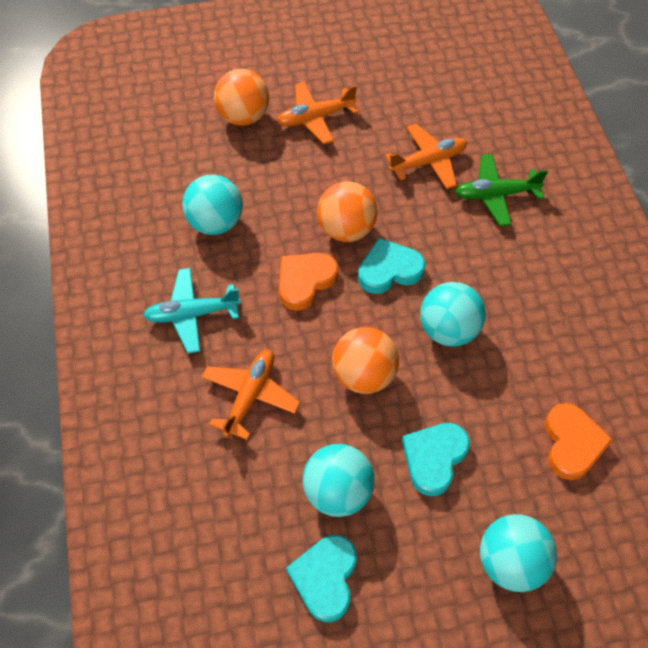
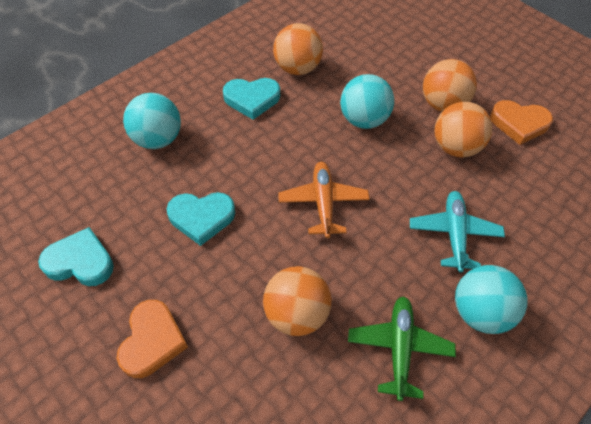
orange ball: [214,69,269,126] [317,181,378,242] [332,327,399,394] = 3 -> [263,266,332,336] [273,23,323,75] [423,59,477,112] [434,102,493,158] = 4
orange plane: [202,350,301,440] [277,82,359,144] [385,124,467,189] = 3 -> [278,162,370,238] = 1
turquoise ball: [182,175,243,235] [303,444,375,517] [420,282,486,347] [480,514,557,592] = 4 -> [123,93,181,149] [340,74,394,129] [455,265,528,334] = 3

